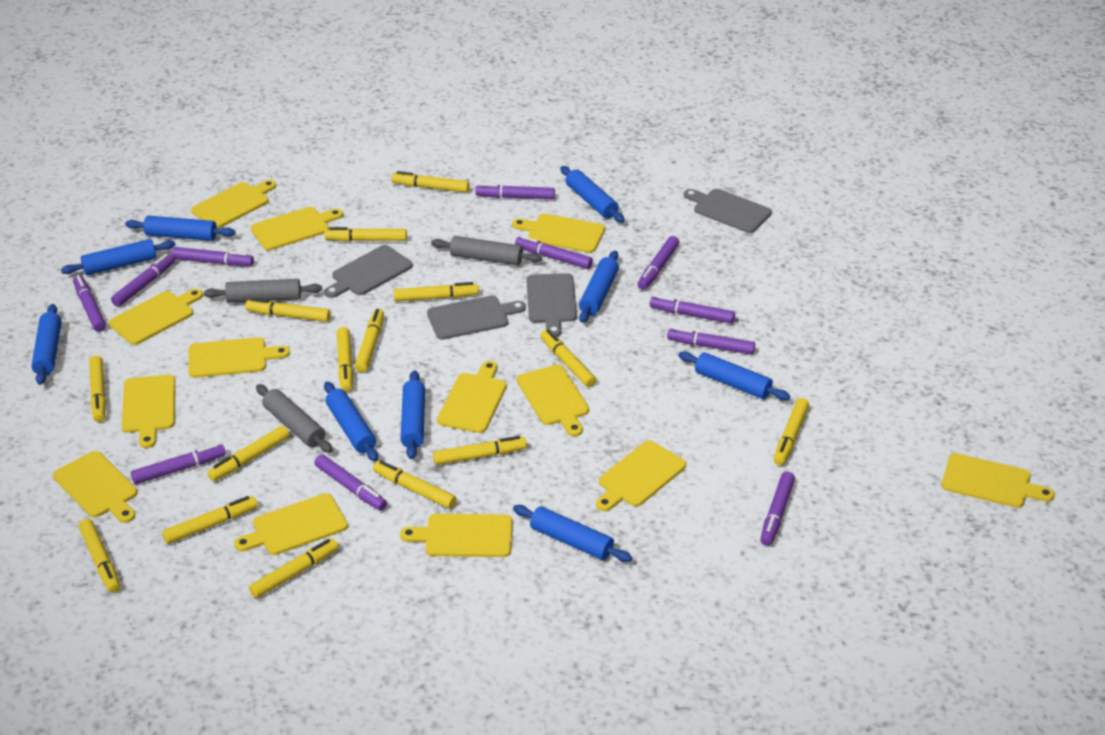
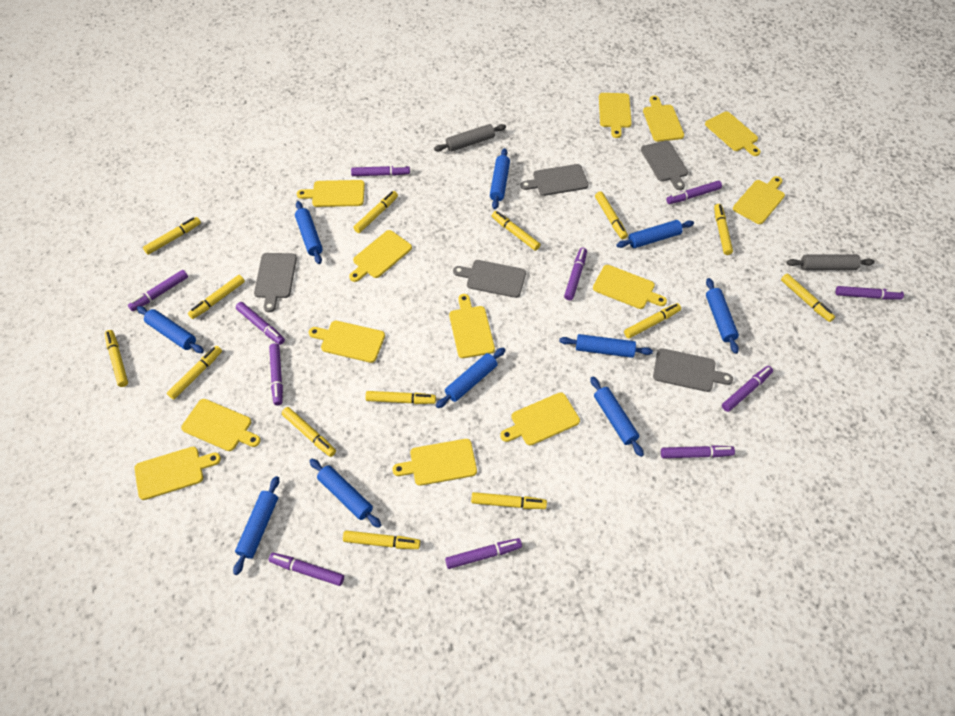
blue rolling pin: [31,304,62,385] [61,239,175,275] [125,216,235,241] [324,382,378,462] [400,370,425,459] [513,505,632,562] [560,166,625,223] [579,251,619,323] [679,352,790,400] = 9 -> [137,306,204,353] [233,476,279,575] [295,201,323,264] [310,459,381,528] [436,347,505,408] [490,148,510,209] [559,334,653,358] [590,377,644,457] [616,220,694,248] [706,278,739,354] = 10
grey cutting board: [324,245,413,298] [427,296,526,340] [527,273,577,337] [684,189,772,233] = 4 -> [254,253,297,312] [453,260,526,298] [521,164,589,196] [641,140,688,190] [653,348,733,392] = 5
grey rolling pin: [204,279,322,303] [256,384,333,453] [431,236,542,266] = 3 -> [434,124,506,152] [787,254,875,270] = 2
yellow marker: [79,519,120,593] [89,356,106,422] [162,496,258,544] [207,426,289,481] [245,298,330,322] [249,538,338,598] [325,227,407,242] [337,327,353,392] [355,309,384,372] [373,461,456,509] [392,171,469,193] [394,282,479,302] [433,436,527,465] [540,329,596,387] [774,398,809,465] = 15 -> [105,330,128,387] [143,217,201,255] [167,346,222,400] [188,275,245,319] [282,407,336,457] [343,530,420,549] [353,191,398,233] [365,391,436,404] [471,492,547,509] [492,211,540,251] [595,191,628,239] [624,303,681,338] [714,204,733,255] [781,274,835,322] = 14

